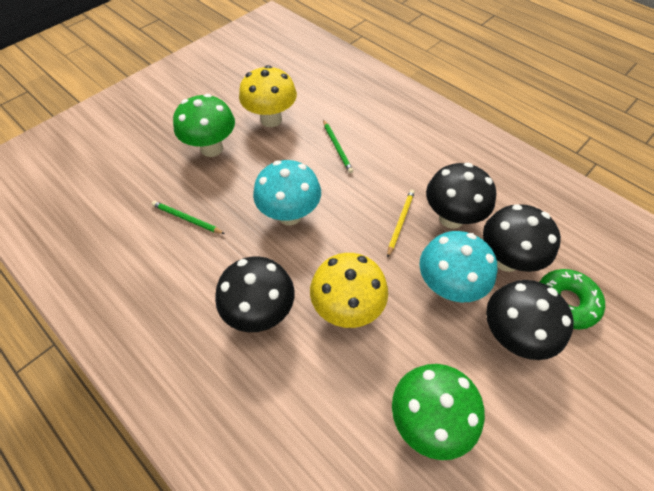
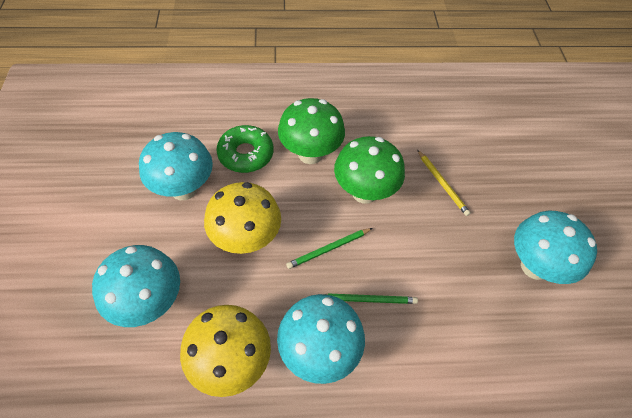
black mushroom: [215,256,294,332] [426,163,496,229] [483,204,561,272] [486,280,574,360] = 4 -> none = 0
turquoise mushroom: [253,160,321,225] [419,231,497,302] = 2 -> [92,245,180,327] [139,132,213,200] [277,294,365,384] [514,211,597,284] = 4

